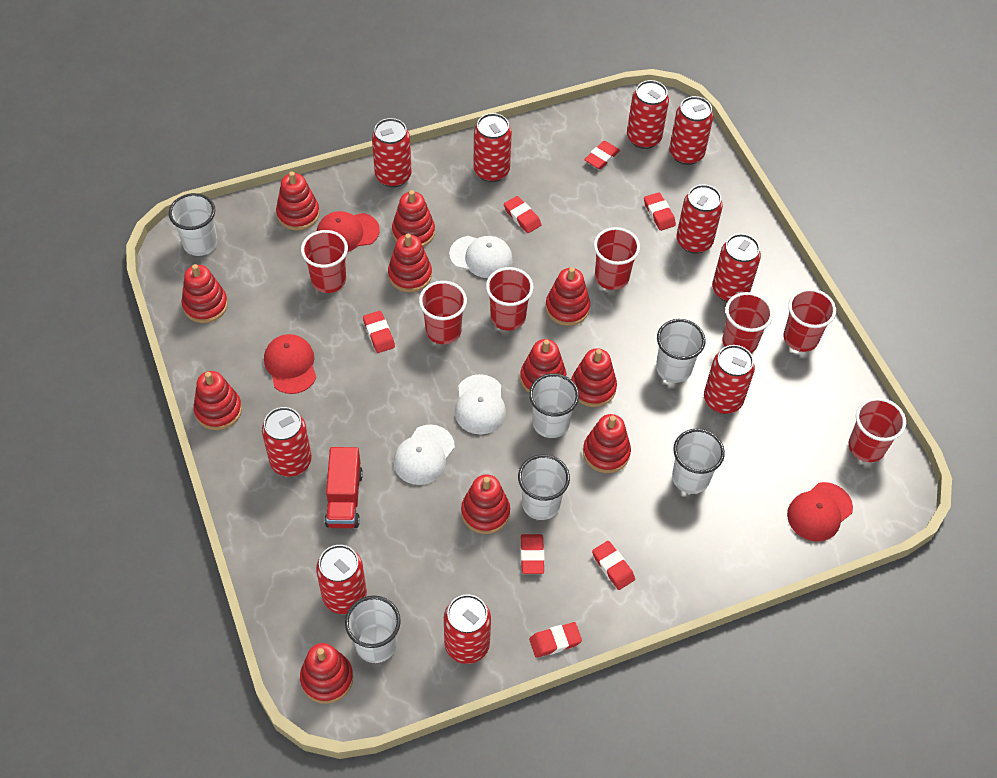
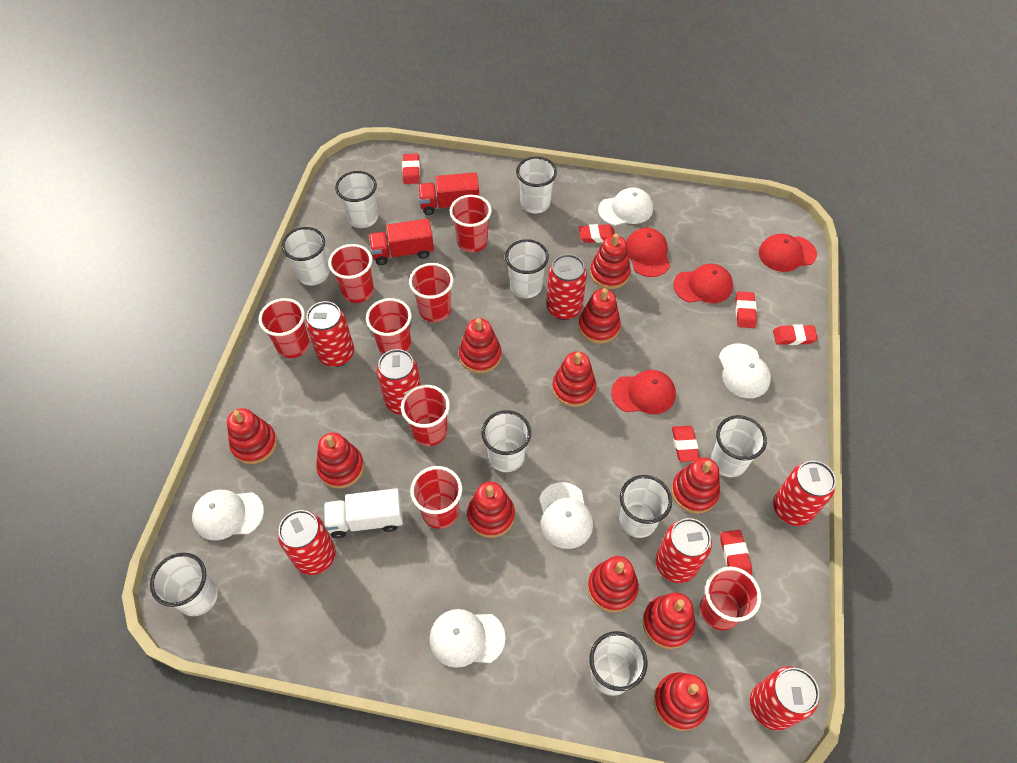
red can: [262,407,312,477] [316,545,367,614] [372,118,412,187] [444,594,491,664] [473,113,512,182] [627,80,669,149] [669,96,713,165] [676,184,723,254] [704,345,755,414] [712,234,761,302] = 10 -> [278,510,336,575] [306,301,354,367] [377,349,421,415] [546,254,587,320] [656,518,712,583] [750,666,819,731] [773,461,836,526] = 7
red cap: [264,334,316,394] [317,211,380,252] [787,482,853,542] = 3 -> [611,370,676,414] [626,228,670,277] [673,264,733,303] [759,234,817,272] = 4
red cup: [301,230,348,293] [419,281,467,344] [486,267,534,330] [594,227,640,290] [722,292,773,353] [784,288,836,352] [848,398,906,462] = 7 -> [259,298,310,358] [328,244,374,303] [366,298,412,355] [401,385,450,446] [409,263,453,322] [410,466,462,529] [450,195,492,252] [700,566,761,630] = 8
red eraser: [363,311,395,353] [504,196,541,233] [521,534,545,574] [529,622,582,658] [584,141,620,169] [592,541,635,590] [644,192,676,231] = 7 -> [402,154,420,184] [578,224,615,243] [672,426,700,462] [720,530,752,576] [735,291,757,328] [773,324,818,345] = 6
red truck: [325,447,363,528] = 1 -> [369,218,434,265] [418,173,479,215] = 2
white cap: [393,425,455,485] [449,236,513,278] [455,374,506,435] = 3 -> [192,490,264,541] [430,609,505,668] [539,482,593,549] [598,187,653,226] [719,343,771,398] = 5
white cup: [169,193,218,256] [345,596,401,663] [518,454,570,520] [529,373,579,438] [656,319,706,383] [672,429,725,494] = 6 -> [150,553,218,616] [282,227,329,285] [335,171,378,228] [481,410,531,472] [505,239,549,298] [516,157,557,213] [589,631,648,696] [619,475,672,538] [711,415,767,477] = 9
white truck: none = 0 -> [324,488,403,538] = 1

